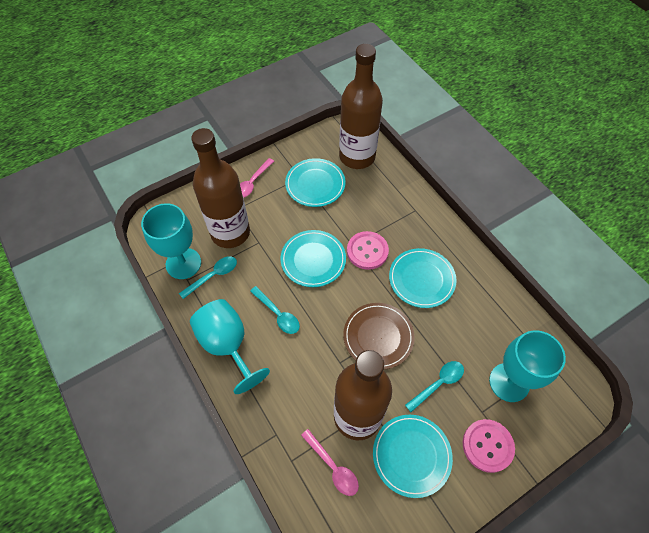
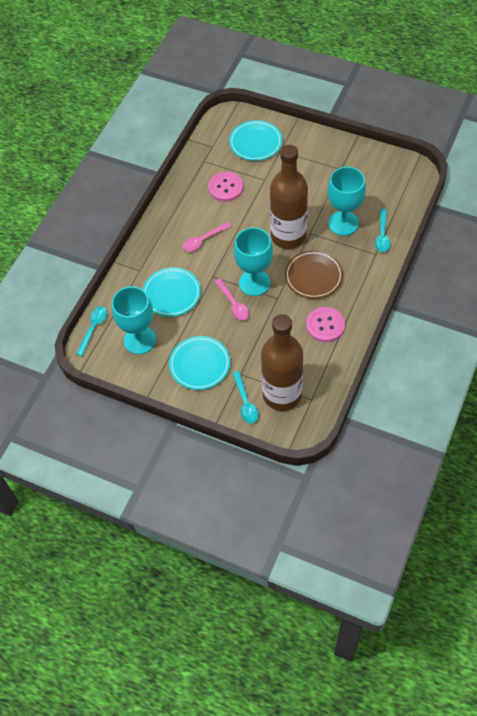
brown bottle: [191,128,250,248] [334,350,392,440] [339,44,383,169] = 3 -> [261,314,303,411] [270,145,308,249] = 2
turquoise plate: [280,230,346,287] [285,158,345,207] [373,415,453,498] [389,248,456,308] = 4 -> [143,267,201,317] [169,336,230,390] [229,120,282,161] = 3

